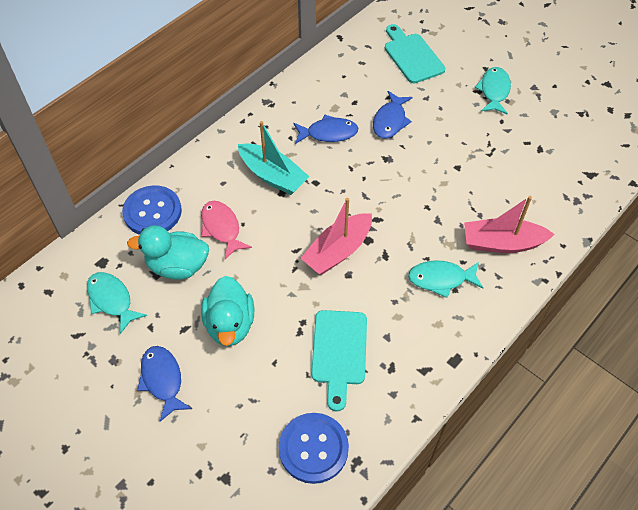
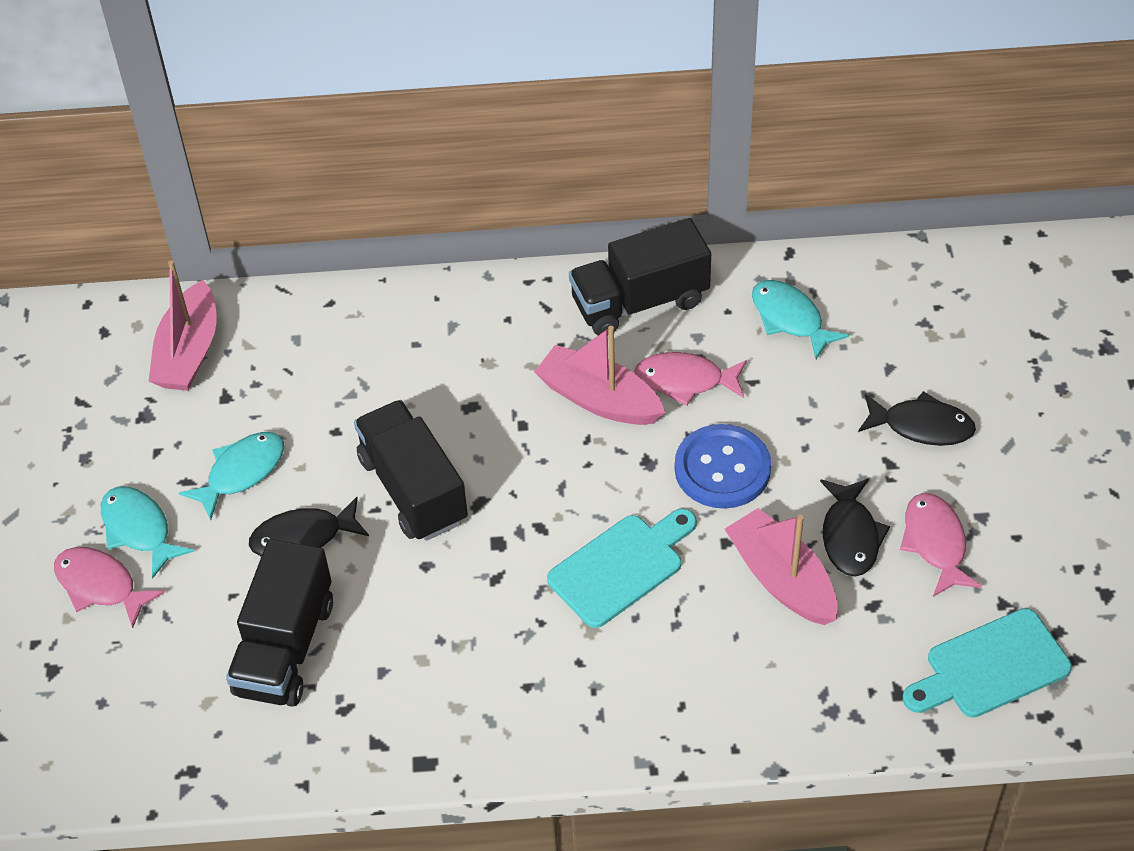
black fish: none = 0 -> [249,497,369,556] [820,479,890,576] [858,391,976,446] = 3
black truck: none = 0 -> [226,539,333,707] [354,400,468,541] [569,218,711,335] = 3
blue button: [122,185,182,235] [279,413,349,484] = 2 -> [674,424,771,509] = 1
blue fish: [137,346,192,422] [293,114,358,144] [373,91,413,139] = 3 -> none = 0
pink boat: [301,198,372,275] [464,196,555,253] = 2 -> [149,260,217,391] [534,326,665,425] [725,508,837,625] = 3
pink fish: [201,201,252,259] = 1 -> [54,547,165,628] [634,352,747,406] [900,493,982,597] = 3
turquoise boat: [238,121,310,195] = 1 -> none = 0
turquoise duck: [127,225,209,280] [201,276,254,346] = 2 -> none = 0

